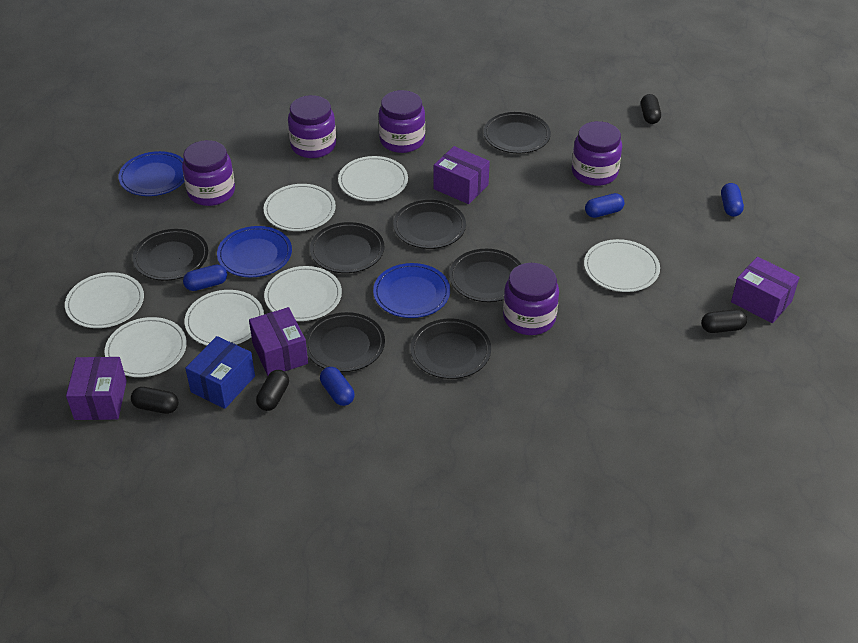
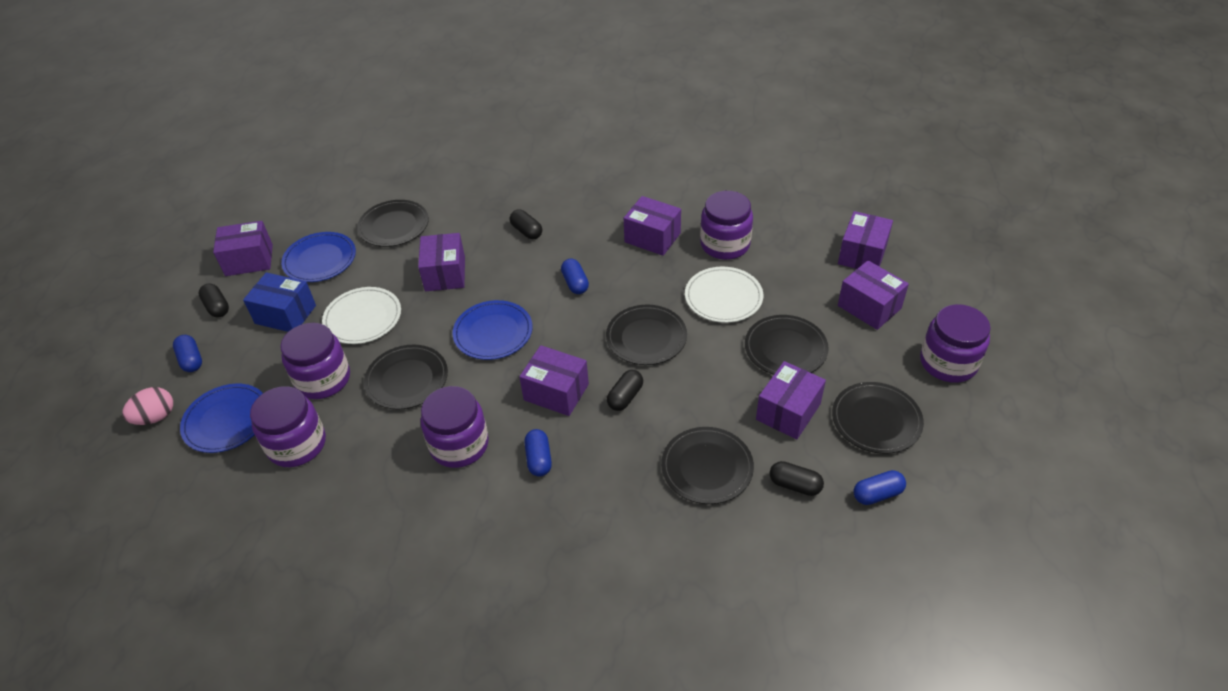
black plate: [133,229,208,281] [305,312,385,372] [310,222,384,273] [393,200,466,249] [410,319,491,379] [449,249,521,302] [484,112,551,153] = 7 -> [357,200,429,247] [364,345,448,410] [606,305,687,365] [661,427,754,504] [745,315,829,375] [832,382,924,454] = 6
pink egg: none = 0 -> [122,387,173,425] = 1
purple box: [66,357,127,420] [249,307,308,376] [433,146,490,204] [731,257,800,323] = 4 -> [213,221,273,276] [418,233,465,291] [519,345,589,416] [624,196,681,256] [756,361,826,439] [838,211,893,269] [838,260,909,330] = 7
white plate: [65,272,144,328] [105,317,187,377] [184,290,264,345] [264,184,336,231] [264,266,342,321] [338,156,408,201] [584,239,660,292] = 7 -> [322,287,401,344] [685,267,763,323] = 2

